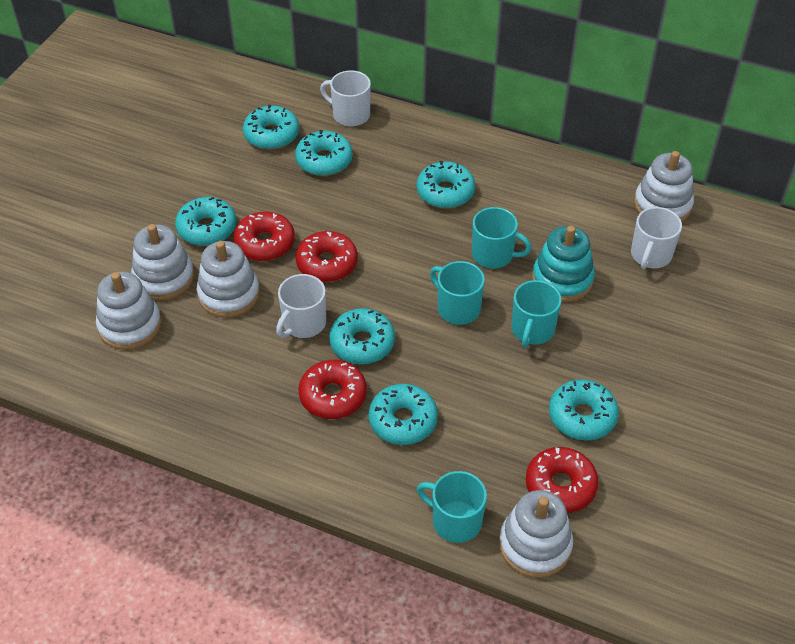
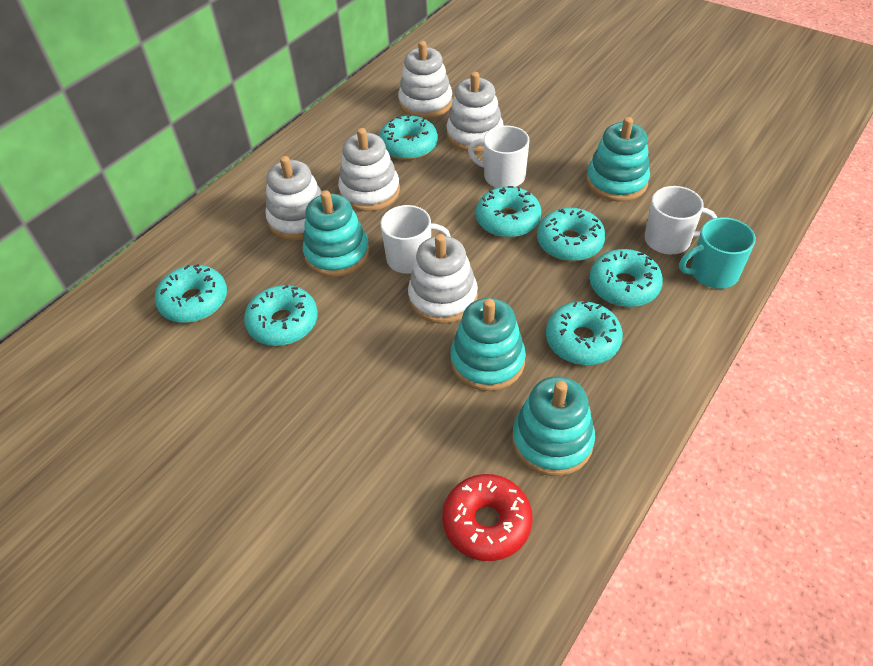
red donut: [233,212,295,261] [296,231,358,282] [298,360,367,419] [526,447,599,513] = 4 -> [442,474,533,561] = 1
turquoise mug: [417,471,487,543] [430,261,485,325] [472,207,532,269] [511,280,562,348] = 4 -> [679,217,756,289] = 1
turquoise stacking toy: [532,226,595,302] = 1 -> [303,190,370,277] [451,298,526,391] [512,376,595,476] [586,117,650,202] = 4

